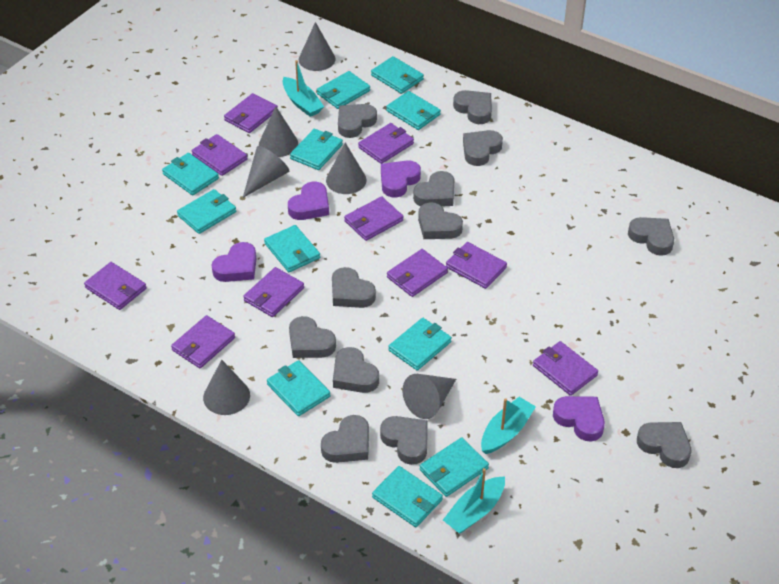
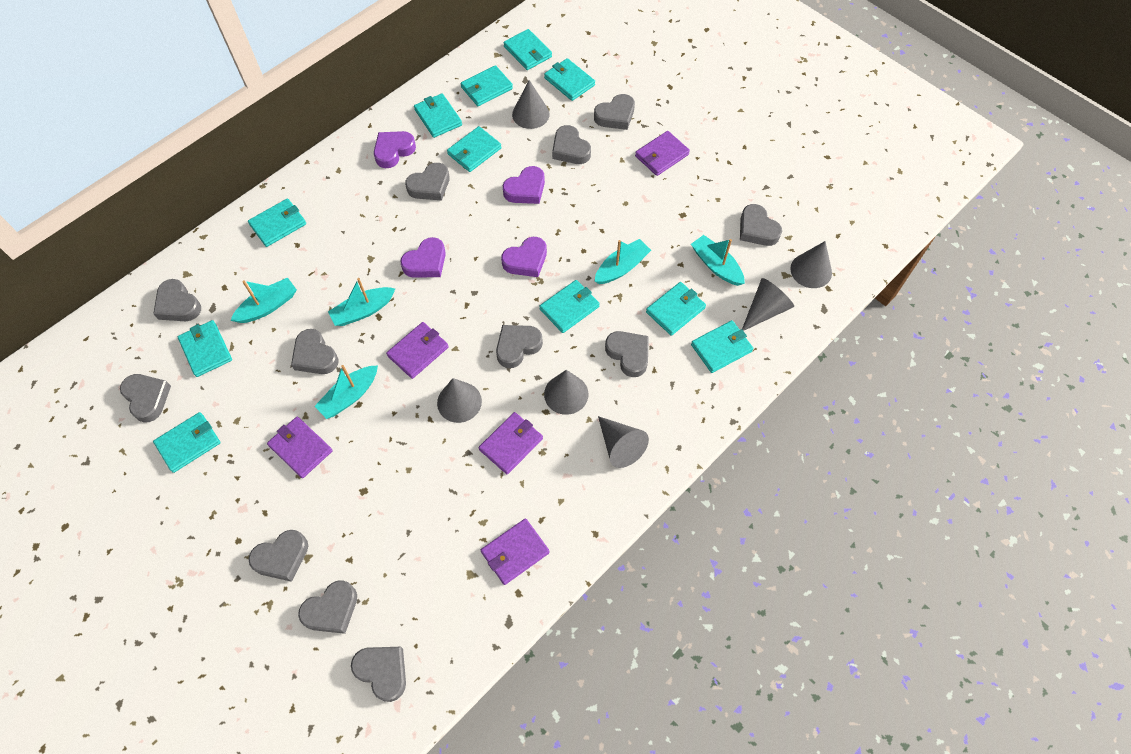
purple wallet: [84,262,147,310] [171,315,235,368] [192,134,247,176] [224,93,278,133] [243,267,304,317] [344,196,403,241] [358,123,414,164] [387,249,448,297] [446,242,507,289] [533,341,598,396] = 10 -> [267,417,333,478] [386,322,449,379] [479,412,543,475] [481,518,550,585] [635,131,690,176] = 5
turquoise boat: [282,60,324,117] [443,468,505,534] [481,397,536,454] = 3 -> [230,278,297,323] [314,365,378,419] [328,278,396,326] [595,239,651,284] [691,235,745,286] = 5

